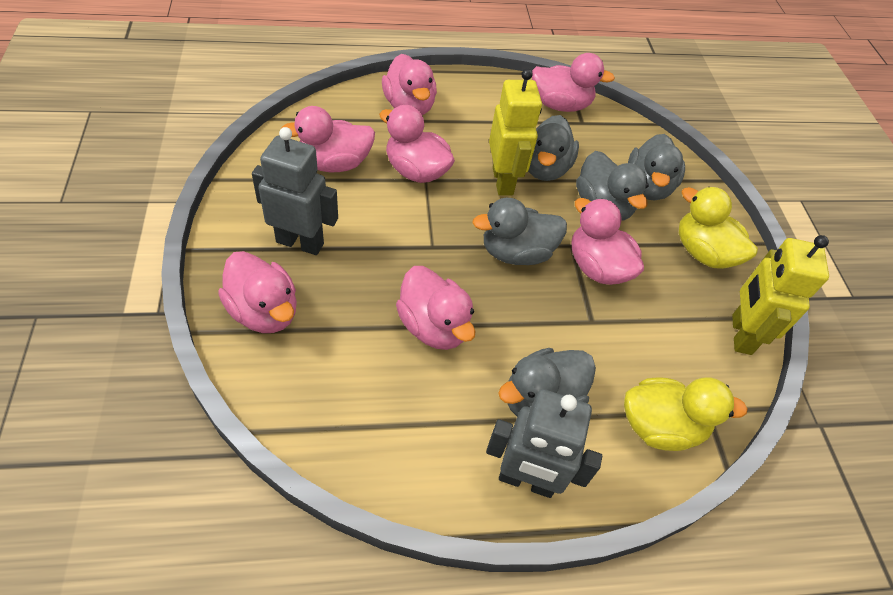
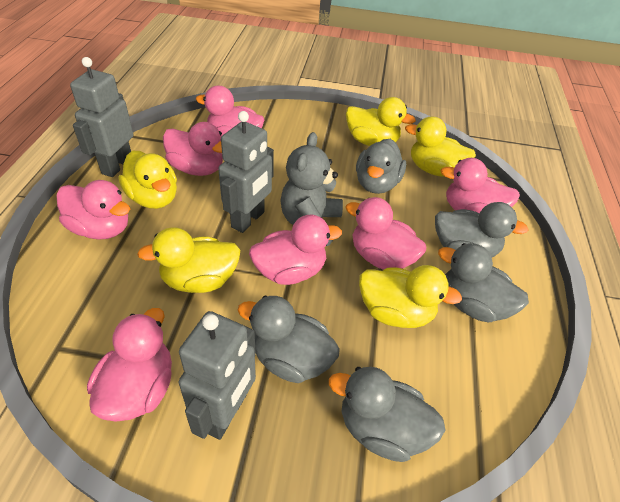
grey robot: [252,127,338,255] [486,389,602,498] = 2 -> [70,57,134,177] [179,311,256,440] [218,111,274,233] = 3
grey teddy bear: none = 0 -> [280,132,343,246] = 1
yellow duck: [624,377,748,451] [679,187,758,269] = 2 -> [119,151,177,209] [137,227,240,293] [346,97,416,146] [359,265,462,328] [405,116,476,177] = 5
yellow robot: [489,68,542,196] [732,235,829,355] = 2 -> none = 0

